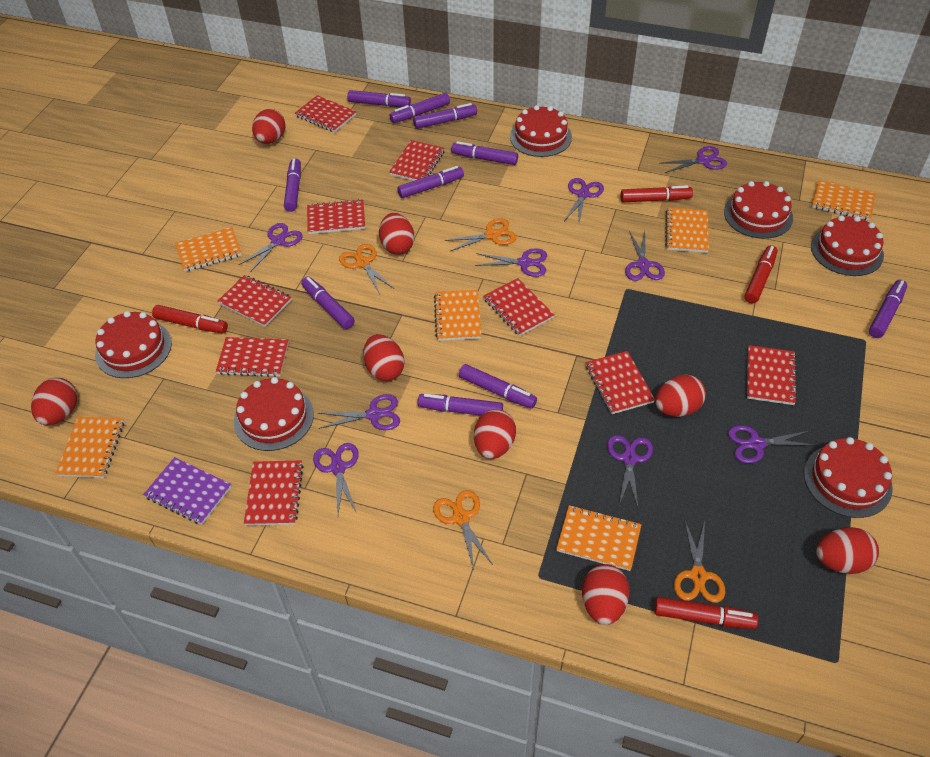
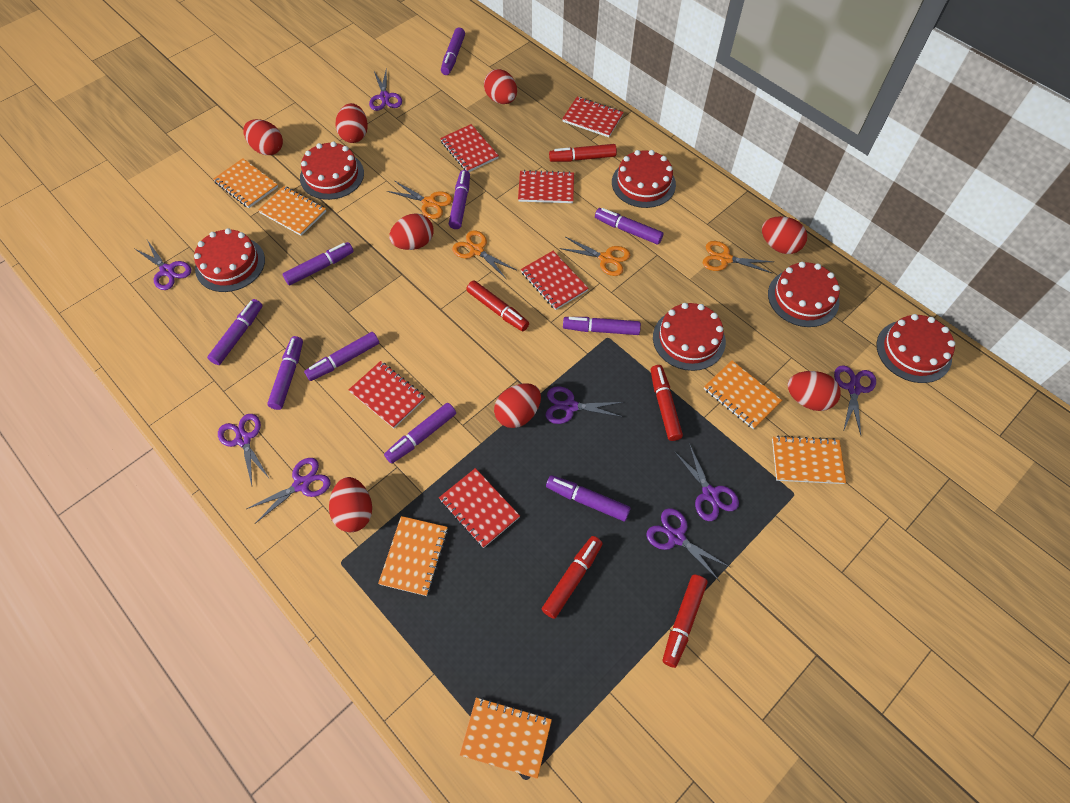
purple notebook: [143,457,232,525] = 1 -> none = 0
purple scissors: [239,223,303,272] [313,443,359,514] [318,394,400,430] [475,248,547,277] [564,178,604,222] [607,435,653,510] [625,231,665,281] [661,146,727,173] [728,425,817,464] = 9 -> [134,240,191,290] [218,414,269,486] [246,458,331,523] [369,67,402,111] [546,386,623,424] [646,508,731,580] [674,443,739,521] [834,365,876,435] = 8
red marker: [152,305,228,333] [621,186,693,202] [654,597,758,629] [744,245,777,304] = 4 -> [466,280,529,331] [542,536,603,619] [549,144,617,162] [651,365,683,441] [663,575,707,668] = 5
red notebook: [216,337,288,377] [217,275,292,327] [244,461,304,526] [295,95,356,133] [307,199,365,234] [389,140,445,181] [484,278,555,336] [586,351,655,414] [747,345,797,405] = 9 -> [349,361,425,428] [439,468,520,548] [440,124,499,172] [518,170,574,203] [521,251,589,310] [562,97,624,137] = 6

